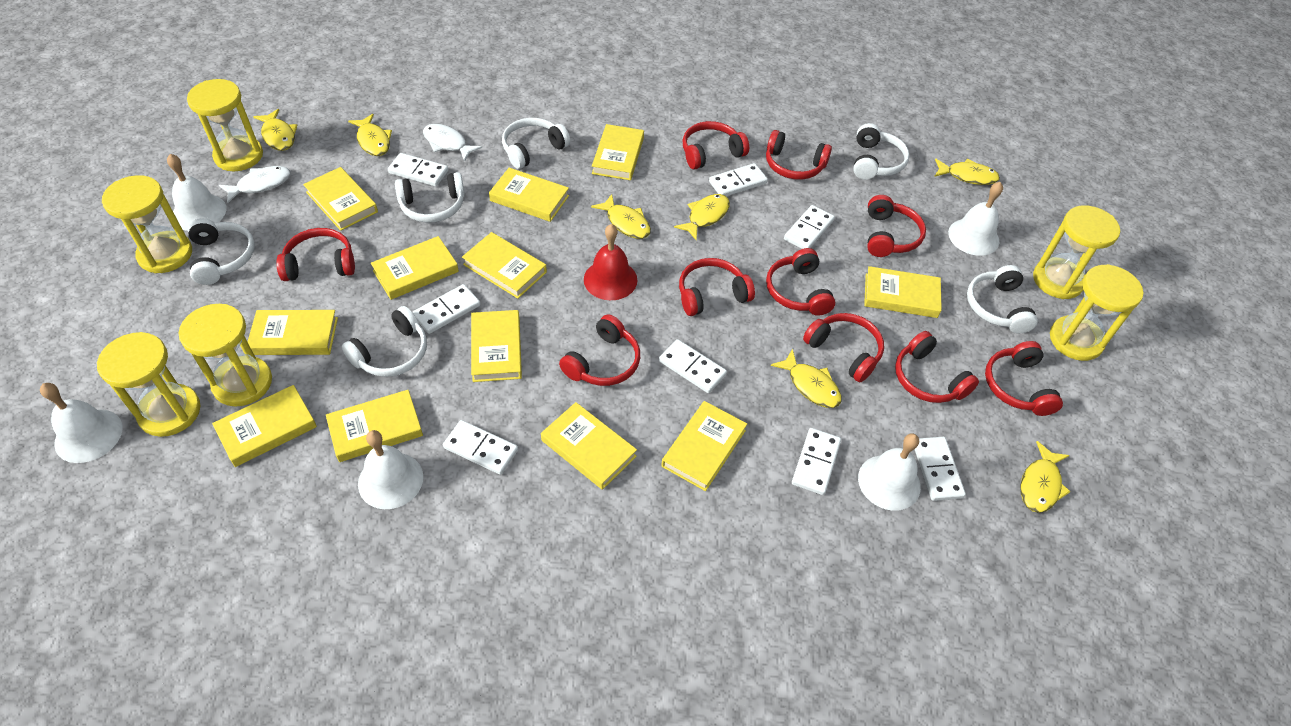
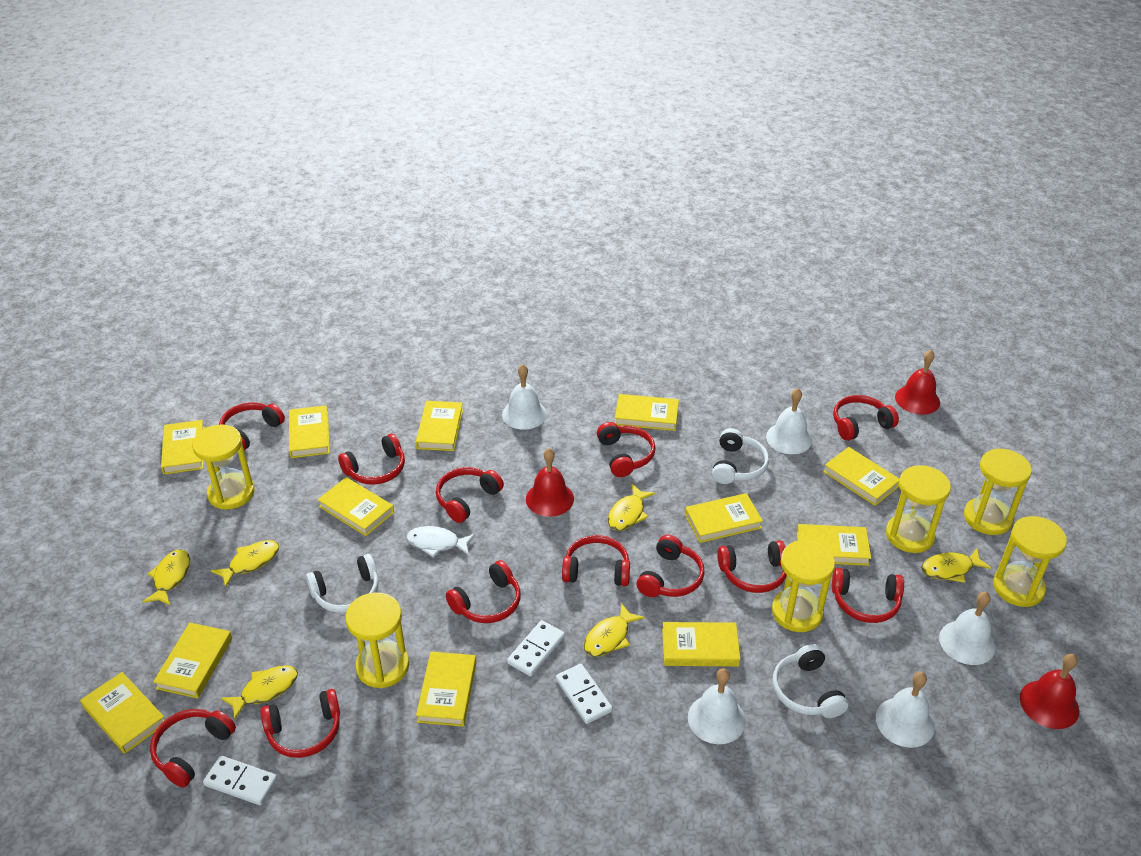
red bell: [584,224,638,300] = 1 -> [526,448,574,517] [895,350,940,415] [1020,654,1079,729] = 3
red headphones: [276,228,355,281] [559,314,640,386] [679,258,755,316] [683,121,749,169] [766,130,832,180] [766,248,835,316] [803,313,884,382] [867,195,926,257] [895,331,979,403] [985,341,1063,416] = 10 -> [150,709,236,788] [219,402,285,451] [260,689,340,758] [338,434,405,485] [436,467,504,523] [446,560,521,623] [562,535,630,586] [597,422,656,477] [637,535,705,597] [717,540,787,593] [832,568,904,623] [833,395,899,441] = 12
white domino: [388,153,448,187] [412,284,480,334] [443,420,518,475] [659,339,727,393] [709,163,768,196] [784,205,835,249] [792,428,841,495] [914,437,966,501] = 8 -> [203,756,278,805] [507,620,565,676] [556,664,613,724] = 3
white fish: [219,166,291,203] [423,124,482,162] = 2 -> [406,526,475,557] = 1
white headphones: [188,218,255,285] [342,306,427,377] [395,172,465,223] [502,118,570,169] [853,123,910,180] [967,265,1038,333] = 6 -> [306,554,379,613] [712,428,769,484] [772,644,848,718] = 3
yellow fish: [253,109,297,151] [348,114,392,156] [591,194,651,239] [674,194,730,240] [771,349,842,408] [934,158,1000,185] [1020,441,1071,513] = 7 -> [142,549,190,606] [211,540,279,588] [221,665,298,720] [584,603,645,657] [608,484,655,531] [921,549,992,583] = 6

